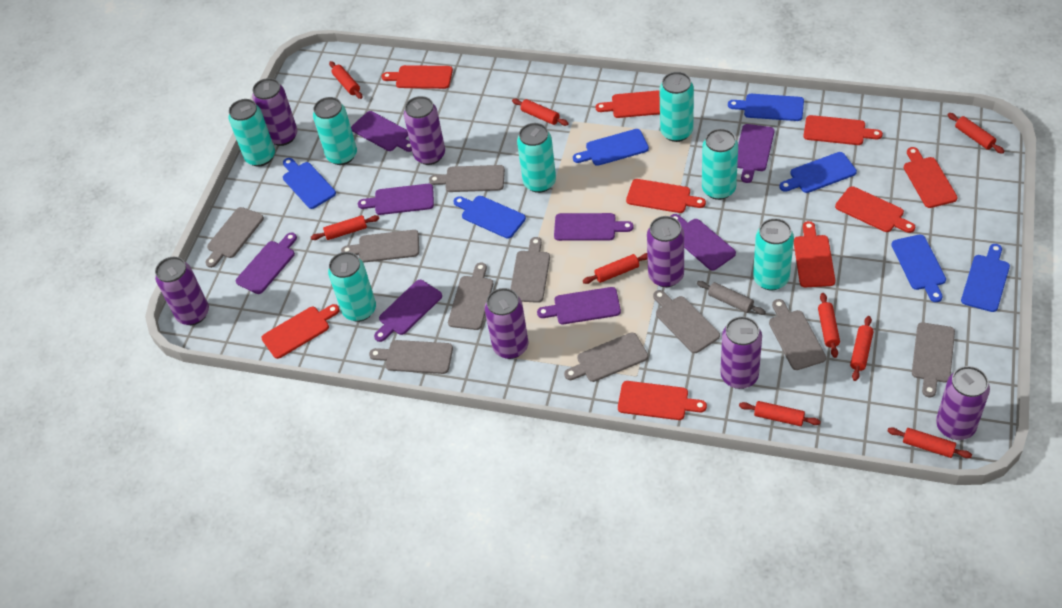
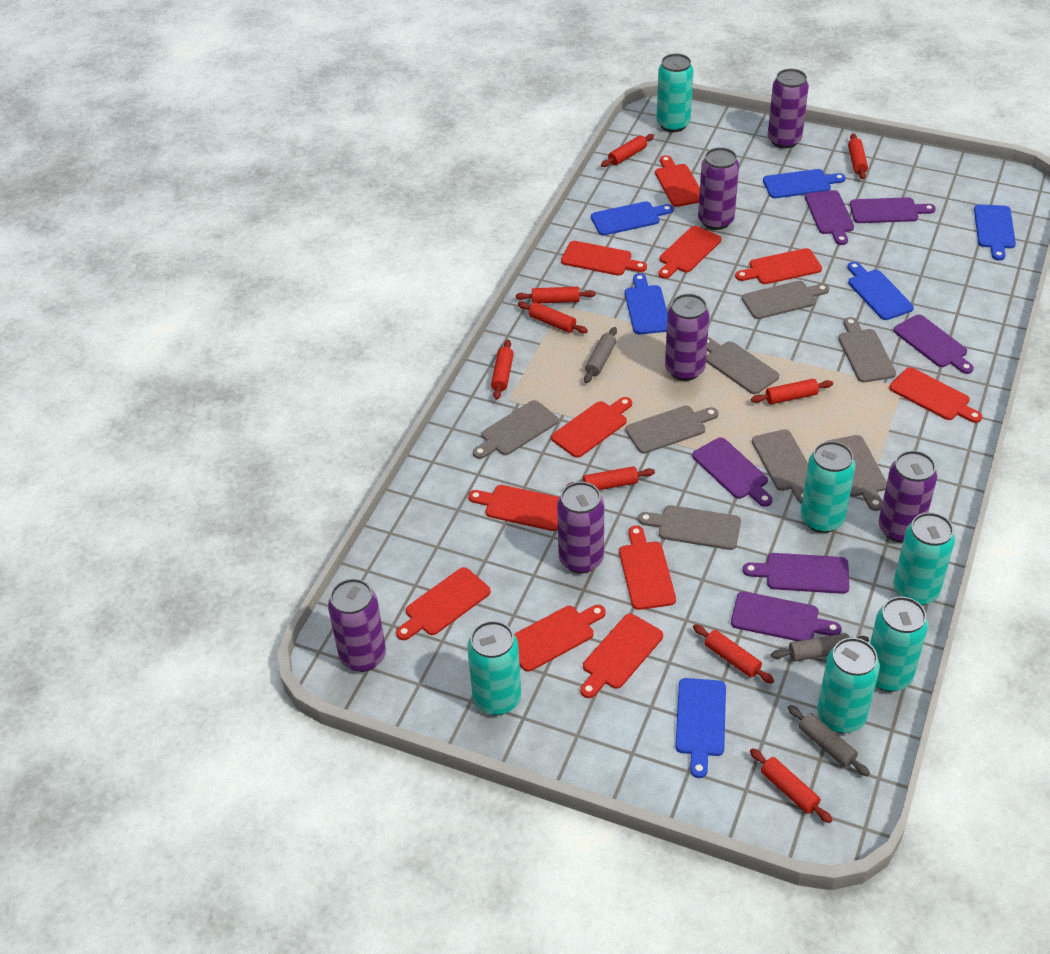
blue cutting board: [283,158,336,209] [454,196,526,239] [573,129,649,166] [728,94,804,121] [779,152,857,193] [891,234,946,302] [961,244,1010,312] = 7 -> [591,201,674,236] [625,273,668,335] [675,678,726,778] [763,169,846,198] [848,262,914,320] [974,204,1016,261] = 6
grey cutting board: [205,207,264,268] [341,230,419,263] [369,340,453,374] [429,165,505,192] [448,262,493,330] [510,237,550,303] [564,333,648,382] [653,290,720,353] [769,299,826,370] [912,322,955,397] = 10 -> [473,400,558,459] [625,406,719,454] [638,505,741,550] [706,337,779,394] [742,281,829,319] [752,429,808,504] [825,435,887,511] [838,317,896,382] = 8
grey rolling pin: [697,281,766,315] = 1 -> [584,327,617,383] [771,633,869,661] [788,705,870,776] = 3
purple can: [155,257,209,325] [252,78,298,146] [404,96,445,165] [485,288,529,359] [647,216,684,287] [720,316,762,389] [936,366,990,440] = 7 -> [328,579,386,672] [557,482,604,574] [665,294,710,381] [698,147,739,230] [768,69,809,148] [878,451,937,543] = 6
purple cutting board: [236,233,297,294] [351,111,412,152] [358,184,434,215] [374,280,442,342] [537,287,621,324] [554,213,634,241] [671,214,736,271] [737,124,775,183] = 8 -> [692,438,773,507] [731,591,841,641] [743,553,849,594] [805,190,854,245] [850,197,936,223] [893,314,974,374] = 6
red cutting board: [261,304,340,359] [382,65,453,89] [596,90,660,118] [618,381,707,420] [626,179,706,213] [794,221,835,287] [803,115,883,145] [835,186,915,233] [904,147,958,208] = 9 -> [396,567,491,640] [468,485,559,531] [514,605,606,672] [551,397,632,458] [561,241,647,276] [580,614,663,698] [619,526,676,610] [655,155,700,207] [659,226,721,279] [735,248,822,284] [889,367,982,423] = 11
turquoise can: [229,99,275,166] [313,97,357,165] [328,252,376,322] [517,123,556,193] [659,72,694,142] [702,129,738,200] [753,218,794,290] = 7 -> [467,621,521,715] [657,53,693,132] [800,441,855,533] [817,638,880,733] [870,596,928,692] [893,512,955,606] = 6

